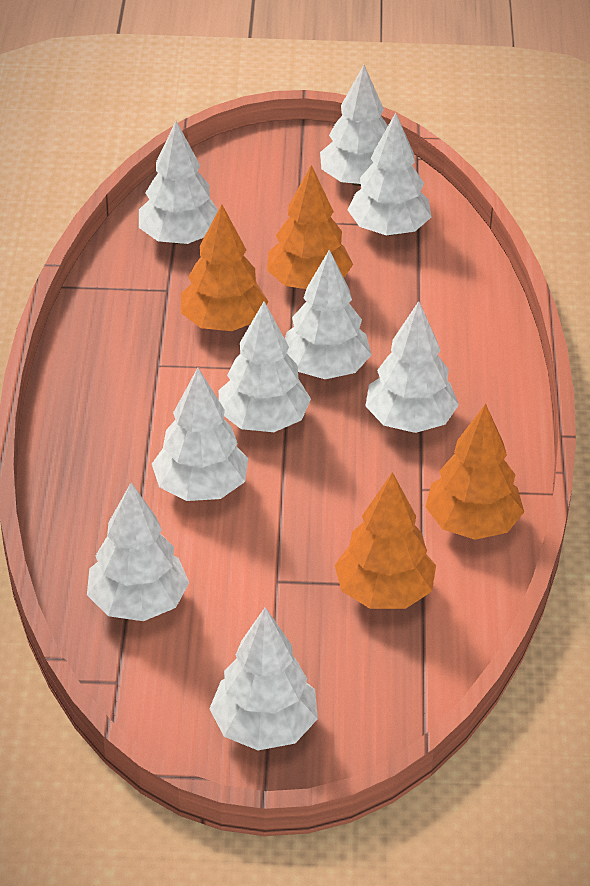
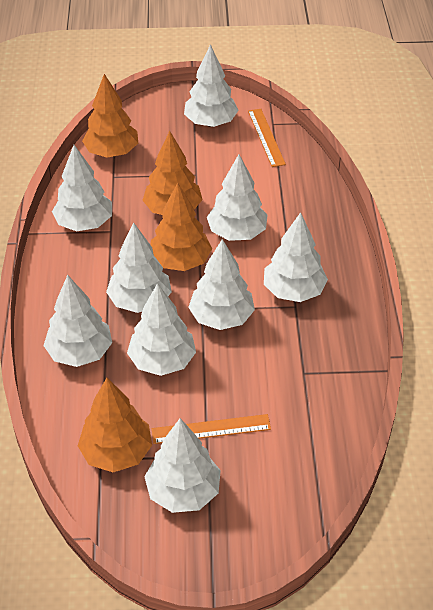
orange ruler: none = 0 -> [152,414,271,444] [248,109,286,167] = 2

